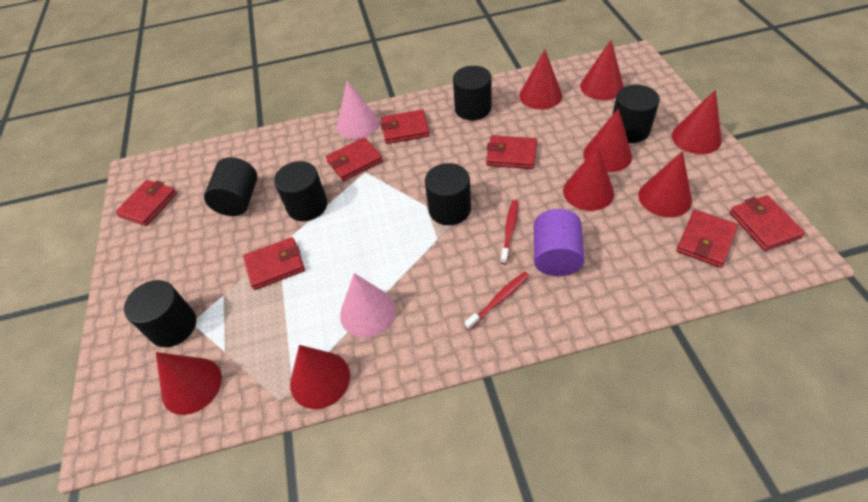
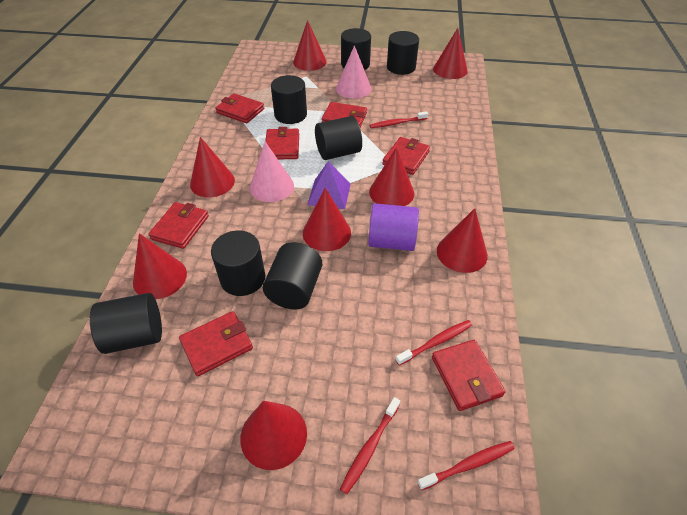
black cylinder: [124,280,196,347] [204,157,257,216] [274,161,327,221] [425,163,471,225] [453,66,491,120] [612,85,660,143] = 6 -> [90,293,162,354] [211,231,265,296] [263,242,322,310] [271,75,307,124] [315,116,362,160] [341,28,371,70] [387,31,419,75] = 7
purple pyramid: none = 0 -> [307,161,351,209] = 1
red toothbrush: [464,272,529,330] [500,200,518,264] = 2 -> [340,397,400,494] [370,111,428,128] [396,320,472,366] [417,441,515,491] = 4

